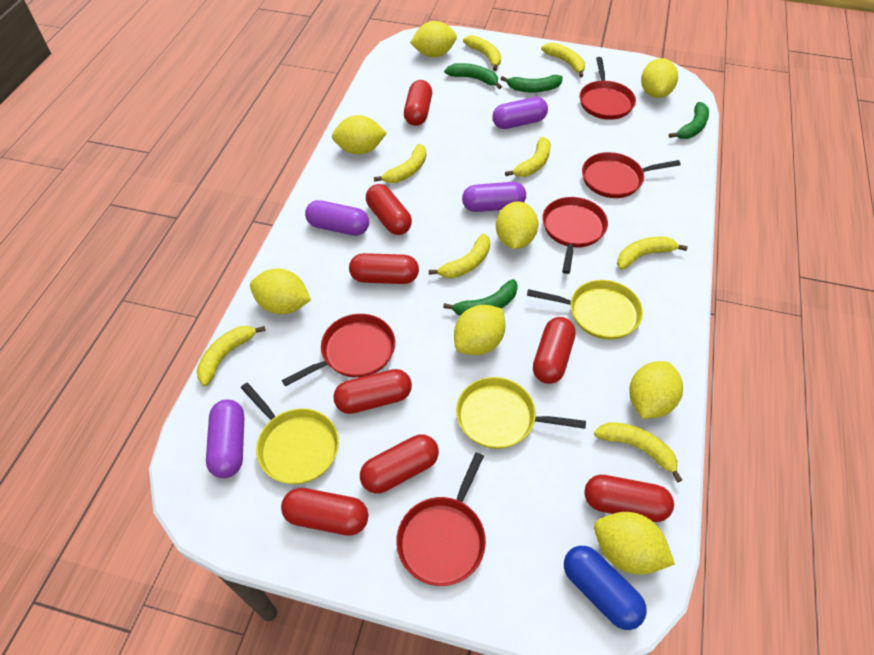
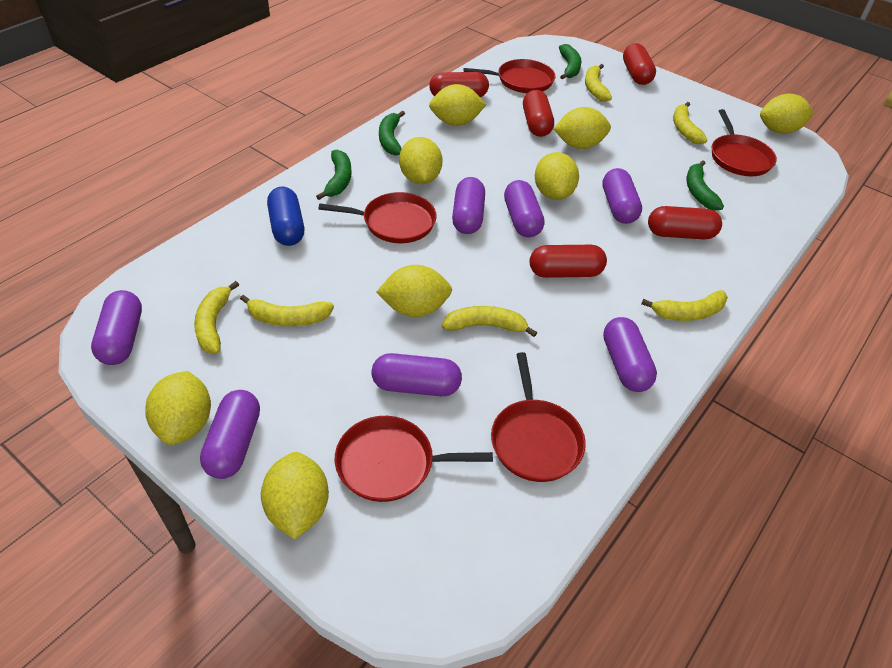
purple capsule: [206,399,244,478] [305,200,369,236] [462,182,526,212] [492,97,548,129] = 4 -> [91,290,142,365] [200,390,260,479] [372,353,462,396] [452,177,485,234] [504,180,545,237] [602,168,642,224] [603,317,657,392] = 7
red capsule: [281,488,368,536] [333,369,412,414] [349,253,419,284] [360,434,439,494] [366,184,412,235] [404,80,432,126] [533,317,576,384] [584,475,674,522] = 8 -> [429,72,489,98] [523,90,554,137] [530,245,607,278] [623,43,656,85] [648,206,722,239] = 5
yellow banana: [197,326,266,386] [374,144,426,183] [429,234,490,278] [463,35,501,71] [505,137,551,177] [541,42,585,77] [594,422,682,483] [617,237,688,270] = 8 -> [194,281,239,354] [240,295,334,326] [442,306,537,337] [585,64,612,102] [641,290,728,321] [673,102,707,144] = 6
yellow pan: [241,383,339,484] [456,377,586,449] [527,280,643,340] = 3 -> none = 0

